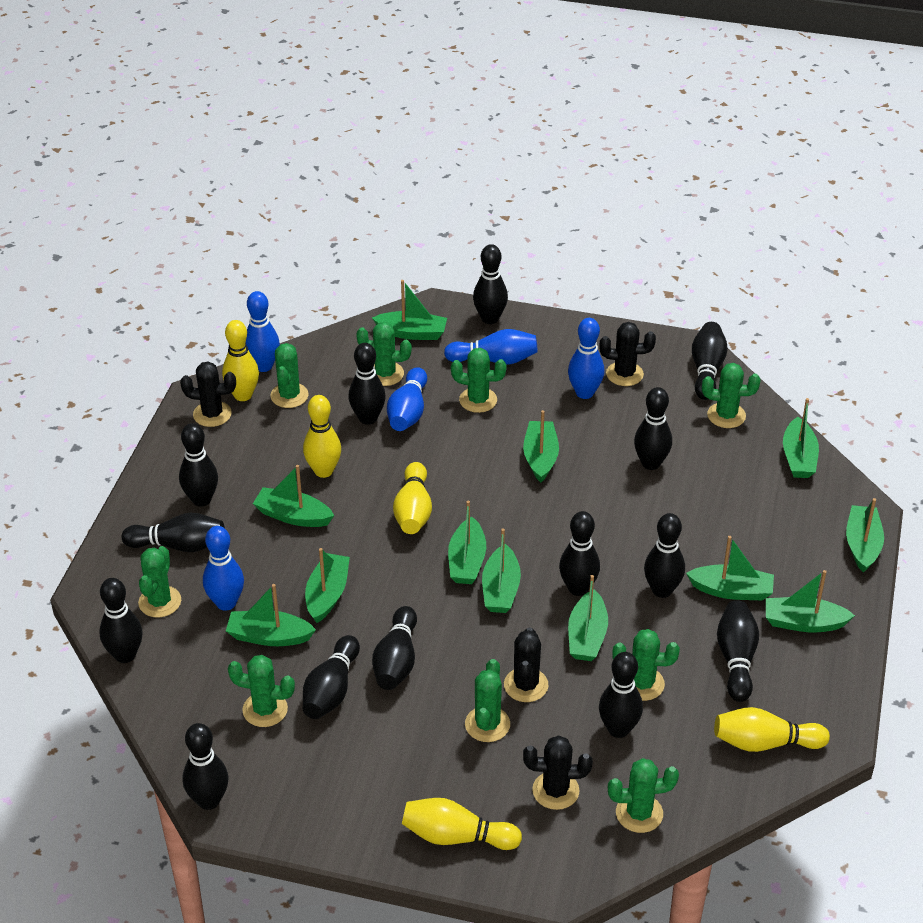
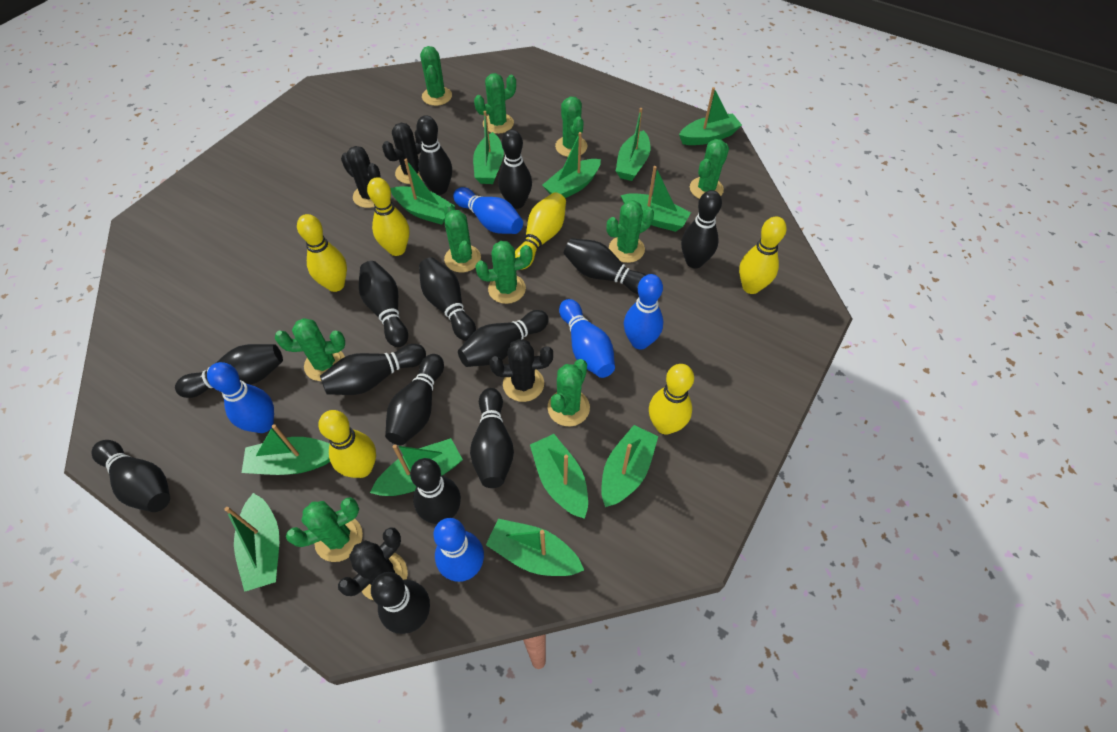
green cactus: [138,546,181,618] [228,655,295,727] [270,343,308,408] [356,322,412,386] [451,348,507,413] [465,659,510,742] [608,758,679,833] [612,629,680,701] [702,363,760,428] = 9 -> [275,318,345,381] [286,497,363,562] [420,46,452,106] [444,203,481,272] [474,73,516,134] [475,241,532,304] [547,359,590,426] [555,97,587,157] [606,200,654,263] [690,139,729,199] = 10
yellow bowling pin: [222,320,259,401] [303,395,341,478] [393,462,432,534] [402,798,522,850] [714,707,830,752] = 5 -> [297,214,347,292] [318,410,376,478] [367,177,409,256] [515,193,566,269] [649,364,694,435] [739,216,787,294] = 6

